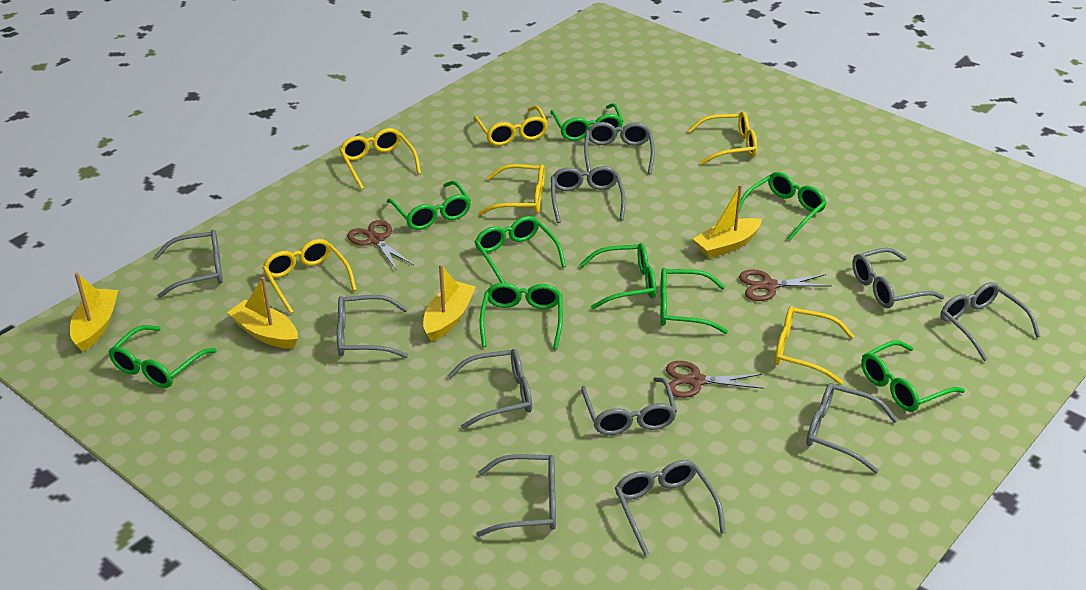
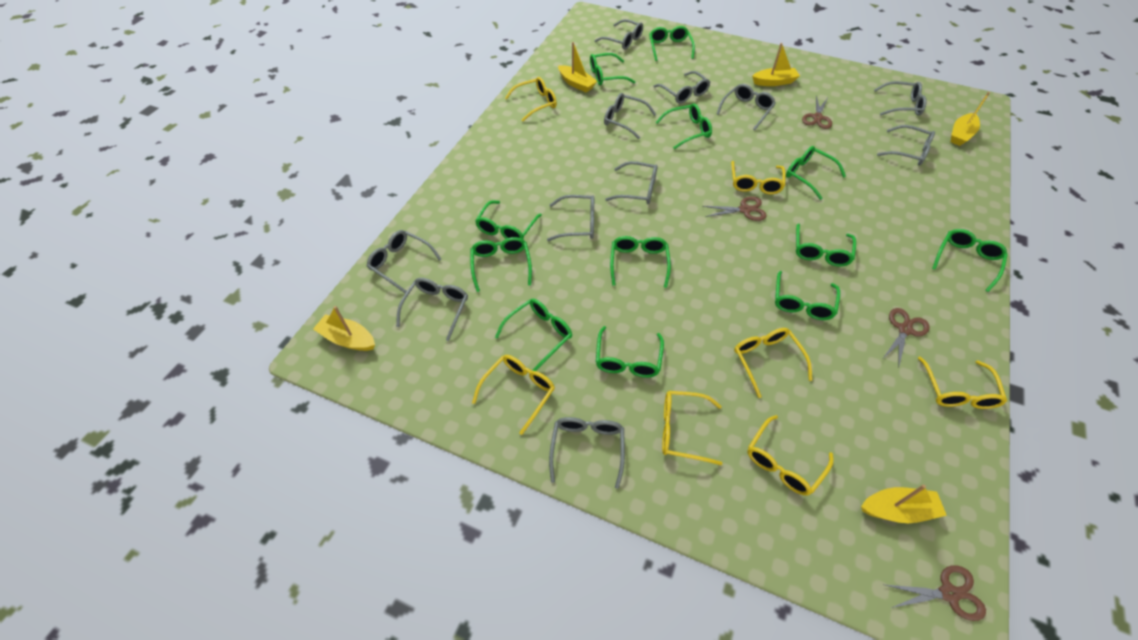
brown scissors: [347,220,414,271] [666,361,764,398] [739,270,831,301] = 3 -> [702,196,767,221] [802,96,832,129] [884,308,930,368] [885,565,986,621] = 4
green glasses: [108,325,216,388] [387,181,471,230] [475,216,566,283] [480,283,563,349] [551,103,624,141] [579,243,656,309] [660,268,728,334] [739,172,826,240] [861,341,965,412] = 9 -> [471,237,532,292] [475,200,542,239] [495,299,572,371] [590,53,635,85] [596,326,664,378] [610,236,671,288] [649,26,695,61] [656,103,712,149] [775,271,840,320] [786,146,846,200] [796,224,856,267] [932,229,1008,292] = 12
yellow boat: [70,273,118,352] [227,277,298,349] [423,264,476,341] [693,184,762,258] = 4 -> [313,306,375,351] [558,42,597,92] [752,43,800,86] [861,485,947,523] [951,92,990,146] = 5
yellow glasses: [262,239,357,314] [339,128,421,190] [473,106,548,146] [479,164,545,215] [688,111,757,165] [775,306,854,385] = 6 -> [472,355,555,435] [505,77,557,121] [662,391,722,465] [731,161,785,194] [734,328,812,398] [747,415,833,496] [918,357,1007,409] = 7

